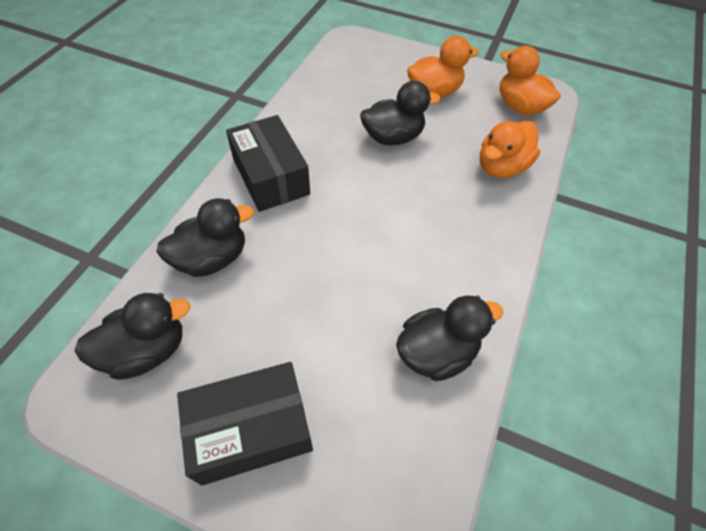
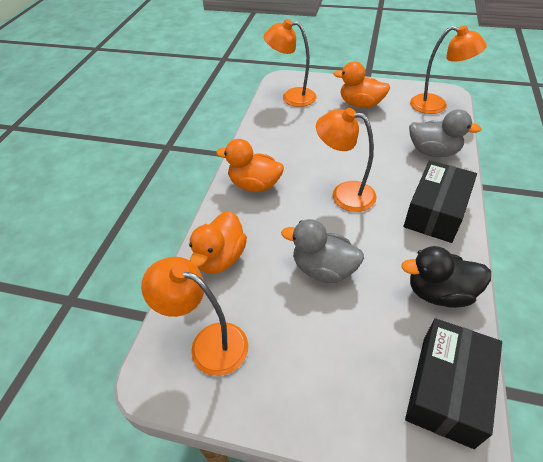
black duck: [75,293,191,380] [156,198,254,277] [360,81,441,146] [396,295,503,381] = 4 -> [401,246,491,308] = 1
grey duck: none = 0 -> [281,219,364,283] [409,109,481,157] = 2
orange lamp: none = 0 -> [141,257,248,376] [264,19,316,107] [316,108,377,212] [410,25,487,114] = 4

